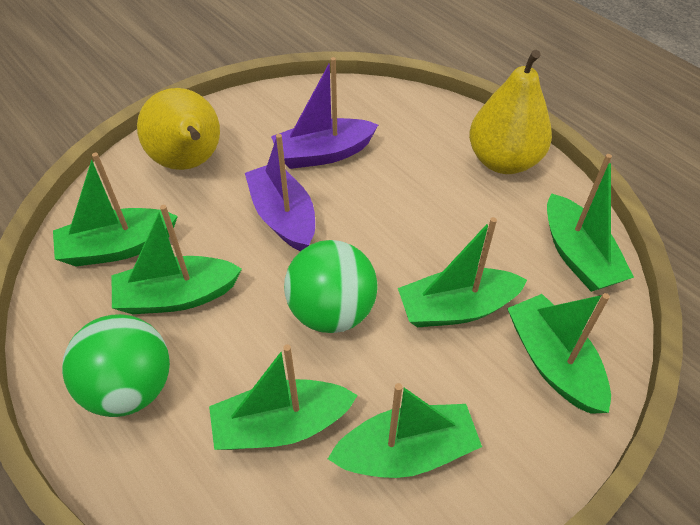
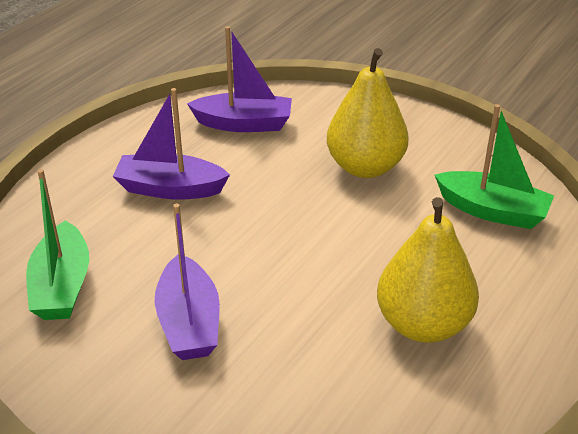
green ball: [62,314,170,417] [284,240,378,333] = 2 -> none = 0
green boat: [53,153,178,266] [112,205,242,314] [209,344,358,450] [328,383,482,478] [398,217,527,327] [507,293,611,414] [547,154,634,292] = 7 -> [26,169,89,320] [435,104,554,229] = 2
purple boat: [245,134,315,251] [271,57,378,169] = 2 -> [113,88,230,200] [155,203,220,360] [187,26,292,132] = 3

